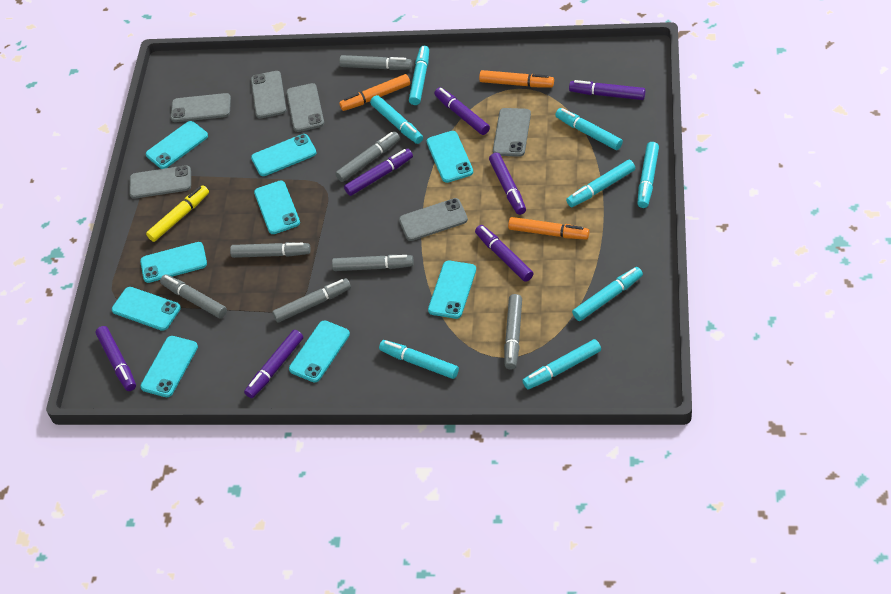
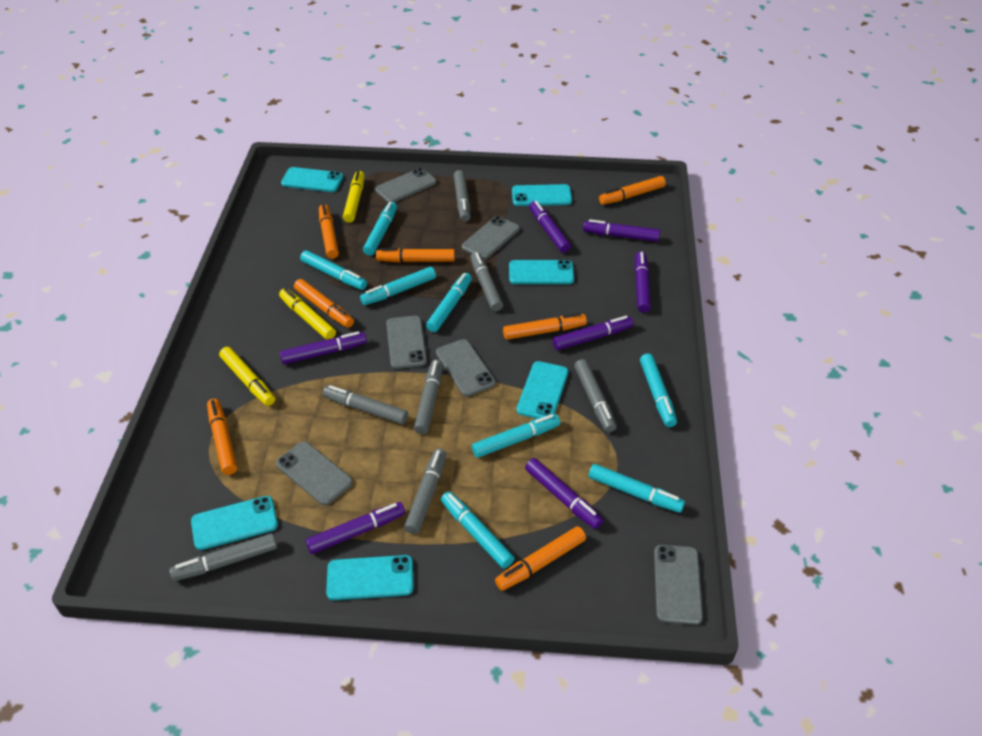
orange marker: [339,74,410,111] [479,70,554,87] [508,217,589,240] = 3 -> [207,399,237,475] [294,279,354,328] [319,204,339,259] [376,248,455,262] [495,526,586,591] [503,313,587,340] [599,176,666,205] = 7
turquoise phone: [112,287,181,331] [140,242,207,283] [140,336,198,397] [146,121,208,169] [251,134,317,176] [254,181,300,234] [289,321,350,382] [427,131,473,183] [428,261,476,319] = 9 -> [191,496,278,550] [281,167,343,192] [326,555,414,600] [509,260,574,284] [512,184,572,206] [517,361,568,419] = 6
yellow marker: [146,185,209,242] = 1 -> [219,347,275,406] [279,288,336,340] [343,171,365,223] = 3

